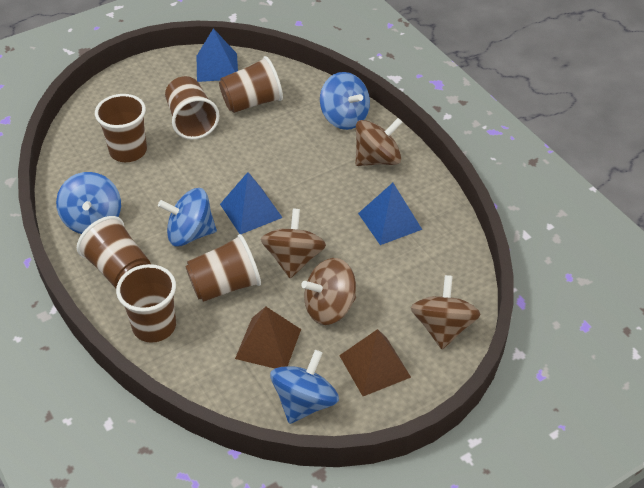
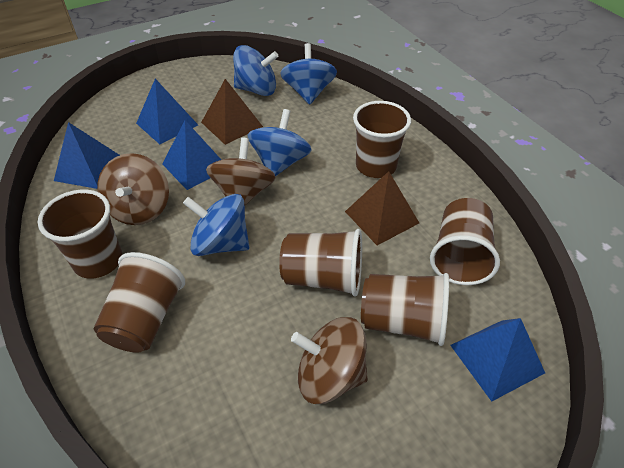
blue pyramid: [197,28,238,82] [220,172,283,234] [358,183,422,245] = 3 -> [54,122,120,189] [136,79,198,144] [162,120,221,190] [450,318,545,402] = 4
brown spinning top: [261,208,326,278] [301,258,356,325] [355,118,403,166] [411,275,480,349] = 4 -> [97,153,169,225] [206,138,276,205] [291,317,368,404] = 3

